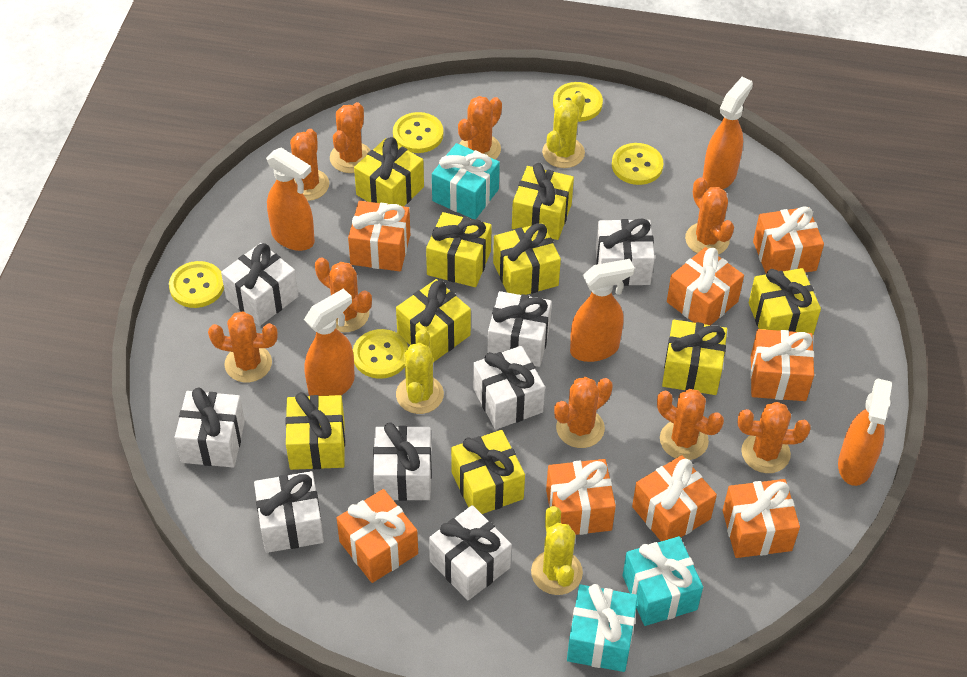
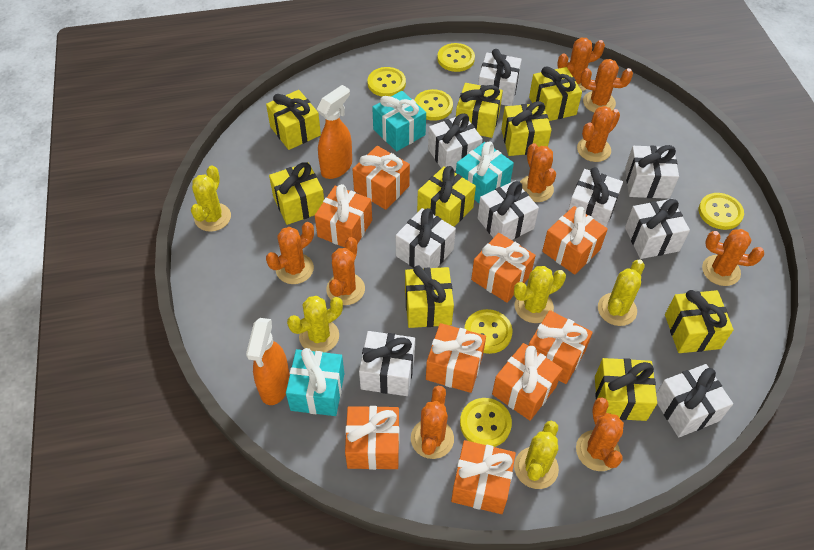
orange gift: [337,489,418,583] [348,201,410,271] [546,459,616,535] [632,455,717,541] [667,247,744,325] [723,479,800,558] [750,329,814,401] [753,206,824,273] = 8 -> [315,184,372,247] [345,406,399,470] [353,146,410,210] [426,323,486,393] [451,440,516,514] [471,233,536,303] [492,343,563,421] [528,310,593,384] [542,206,608,275] = 9
orange spray bottle: [266,148,315,251] [304,288,355,396] [570,259,635,362] [702,77,753,189] [838,379,892,486] = 5 -> [246,318,290,405] [317,85,352,179] = 2
white gift: [175,388,245,467] [221,243,298,326] [254,471,324,553] [373,423,432,501] [429,505,512,600] [473,346,545,430] [487,291,552,367] [596,218,655,286] = 8 -> [359,331,415,396] [396,208,456,269] [428,113,483,171] [478,49,522,106] [478,181,539,240] [568,167,623,227] [625,145,679,199] [625,199,690,259] [656,364,733,437] = 9
yellow button: [169,261,224,308] [353,329,408,379] [393,112,443,153] [553,82,603,122] [612,143,663,185] = 5 -> [367,67,406,97] [414,89,453,121] [437,43,475,72] [460,398,512,447] [464,309,513,354] [699,193,744,230] = 6
yellow cactus: [396,329,444,414] [531,506,583,595] [542,92,585,168] = 3 -> [191,165,231,232] [287,296,343,353] [514,266,566,323] [514,421,559,489] [598,260,645,326] = 5

